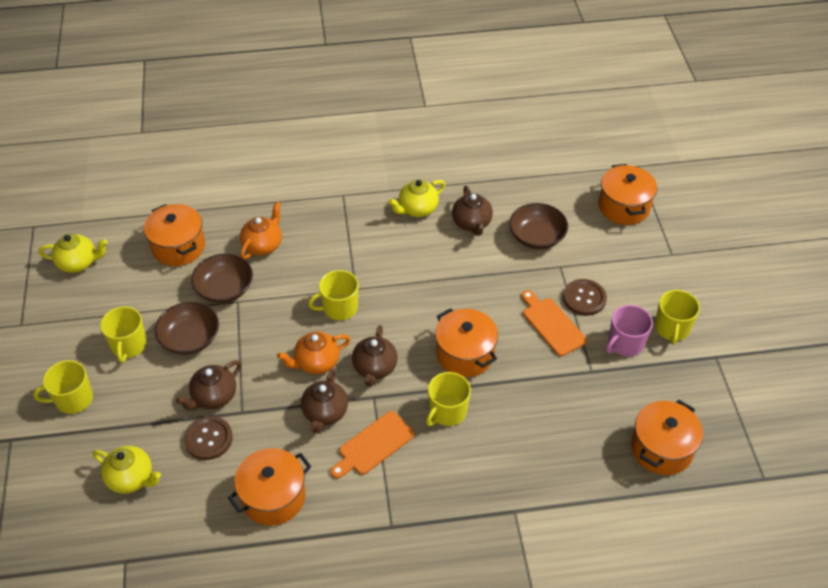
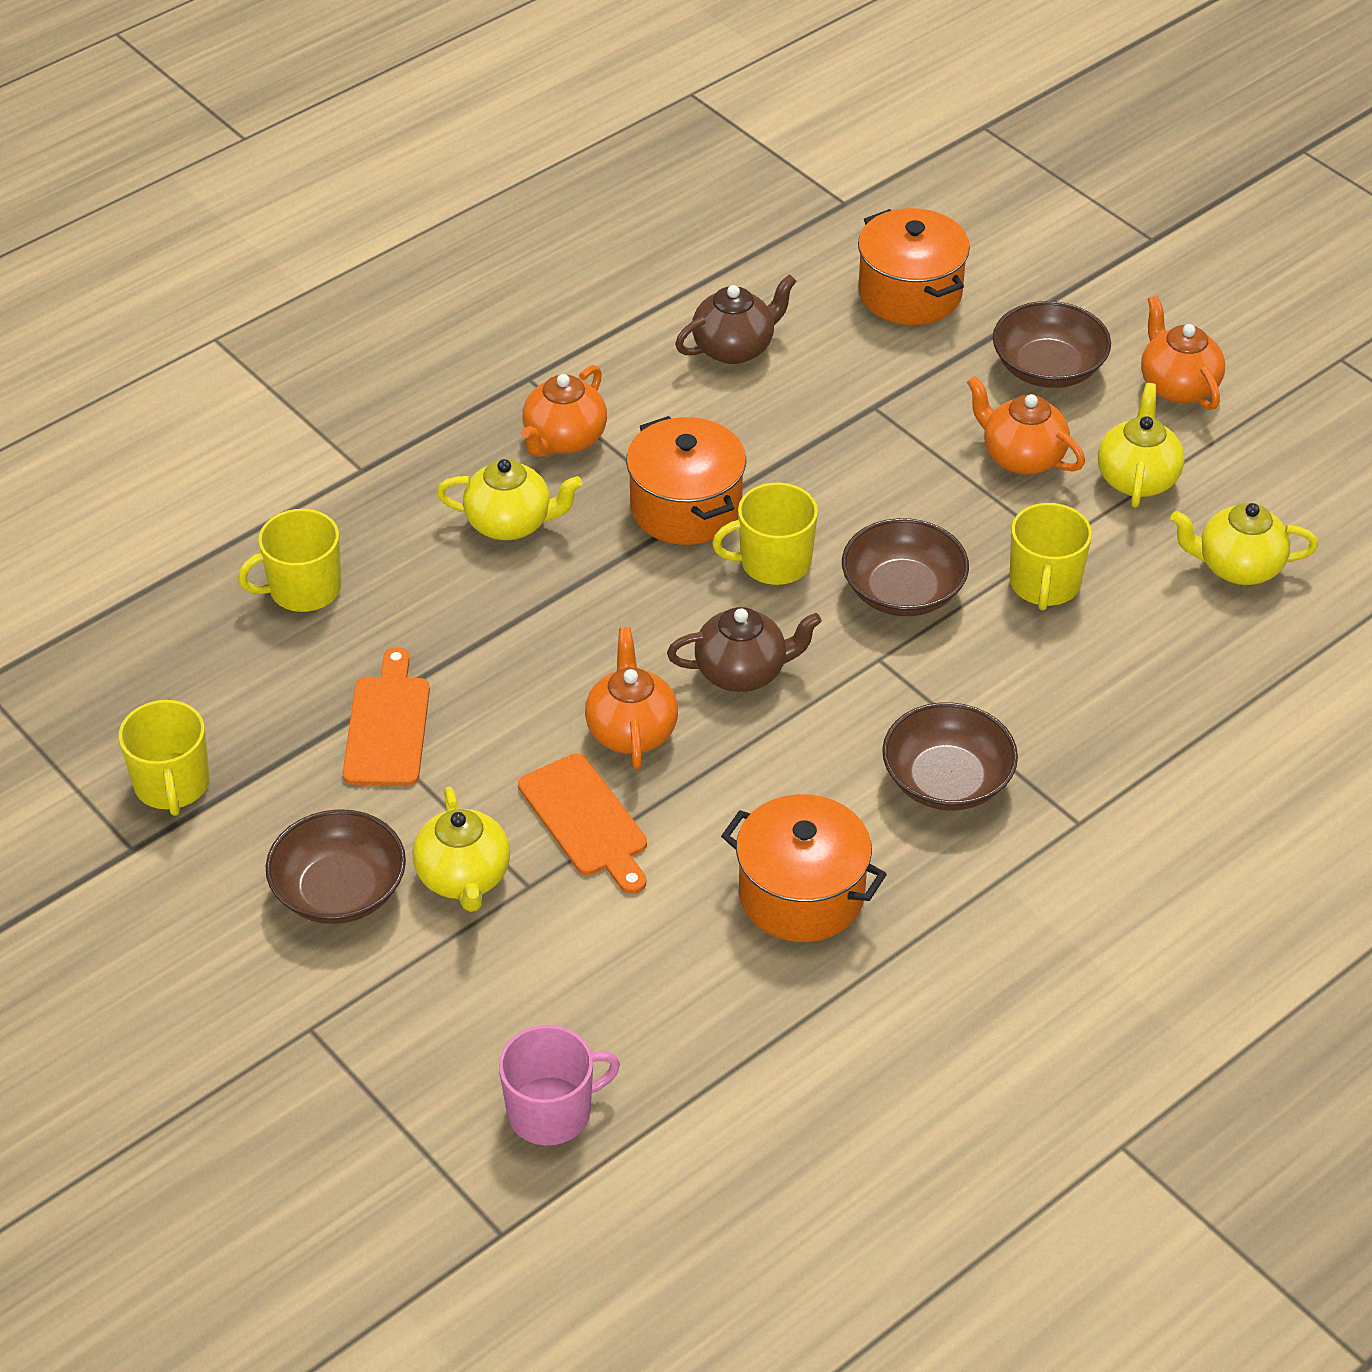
brown bowl: [155,302,219,355] [191,253,253,303] [509,203,568,249] = 3 -> [266,809,406,924] [842,518,969,616] [882,702,1018,811] [993,301,1111,388] = 4
brown button: [184,416,233,460] [563,279,607,316] = 2 -> none = 0
brown teapot: [176,361,242,410] [301,369,348,433] [352,325,398,387] [452,186,493,236] = 4 -> [667,607,822,692] [675,274,796,364] = 2
orange pot: [144,204,205,266] [228,448,311,526] [435,308,498,377] [599,164,657,225] [631,400,703,475] = 5 -> [626,416,746,545] [721,794,887,942] [858,208,970,325] = 3
orange teapot: [240,201,282,259] [277,331,351,374] = 2 -> [521,365,607,457] [585,627,678,769] [967,376,1085,475] [1141,296,1225,410] = 4
yellow mug: [34,360,93,414] [100,307,147,363] [308,270,358,320] [426,372,471,426] [655,290,700,345] = 5 -> [119,700,209,816] [238,509,341,612] [712,482,818,585] [1010,503,1092,611] = 4
yellow teapot: [39,234,108,273] [92,446,161,494] [388,180,445,217] = 3 -> [413,787,510,912] [437,459,582,540] [1098,383,1184,508] [1171,503,1318,585] = 4

